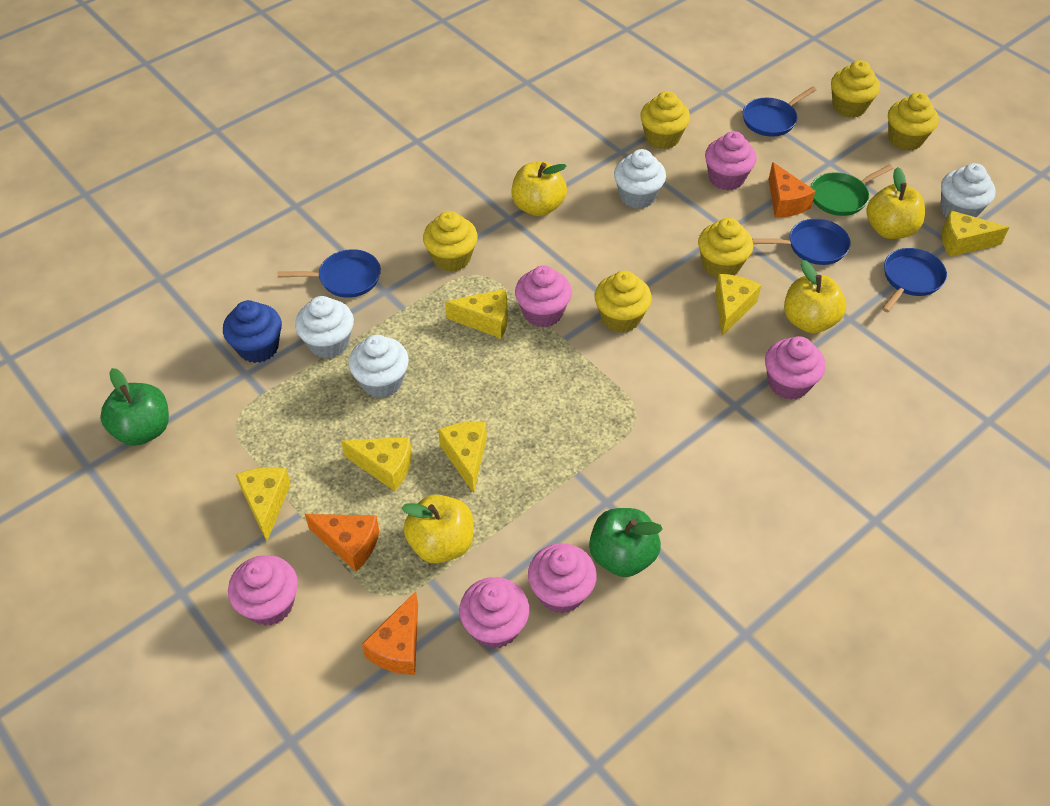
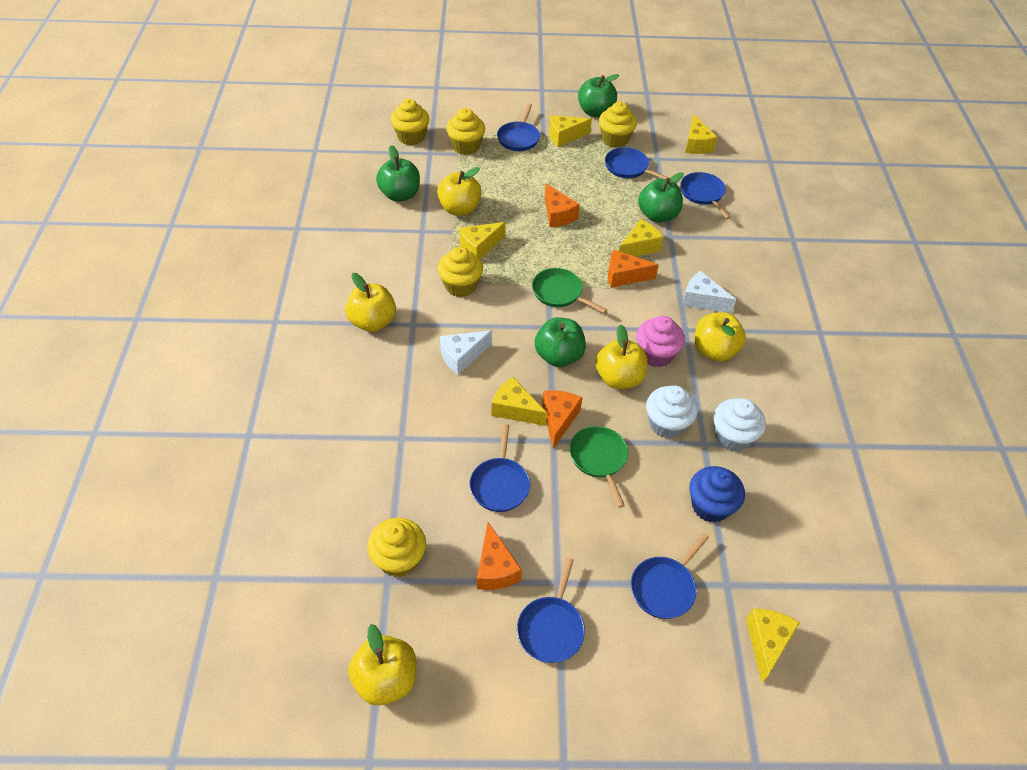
blue pan: [278,249,381,298] [743,86,816,137] [752,219,851,265] [882,248,947,312] = 4 -> [469,424,530,512] [497,103,540,151] [517,558,585,663] [605,147,670,179] [631,533,709,619] [680,172,731,219] = 6
green apple: [100,368,169,446] [589,508,663,577] = 2 -> [376,145,420,202] [535,317,586,367] [578,74,619,117] [638,172,683,222] = 4
green pan: [811,164,893,216] = 1 -> [532,268,607,313] [569,426,628,508] = 2
orange cheese: [305,514,379,572] [362,591,418,675] [768,162,816,218] = 3 -> [477,522,522,590] [542,390,582,449] [545,183,580,227] [608,249,659,288] = 4
pink cupcake: [228,555,298,626] [459,577,529,649] [515,266,572,328] [528,543,597,613] [705,131,757,191] [765,336,826,400] = 6 -> [637,316,685,367] = 1
white cheese: none = 0 -> [440,330,492,375] [682,271,736,313] = 2
white cupcake: [295,296,354,358] [349,335,409,398] [614,149,666,209] [941,163,996,217] = 4 -> [646,386,698,439] [713,398,766,452] = 2
yellow apple: [401,494,473,563] [512,162,567,216] [784,260,846,333] [866,167,925,239] = 4 -> [345,273,396,332] [348,624,416,706] [437,167,482,216] [595,324,648,389] [695,312,746,361] = 5
yellow cupcake: [423,211,478,272] [595,271,652,333] [640,91,690,149] [698,218,753,278] [831,60,880,118] [888,92,939,151] = 6 -> [367,518,426,577] [390,99,429,145] [438,247,483,297] [446,108,485,155] [599,102,637,148] = 5

